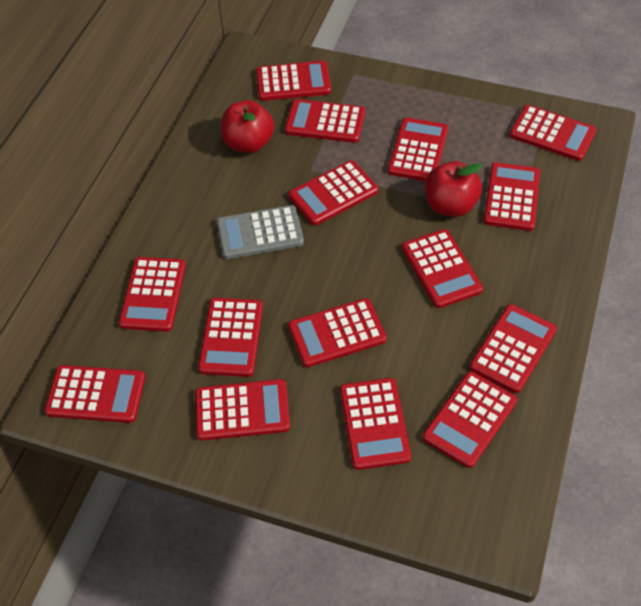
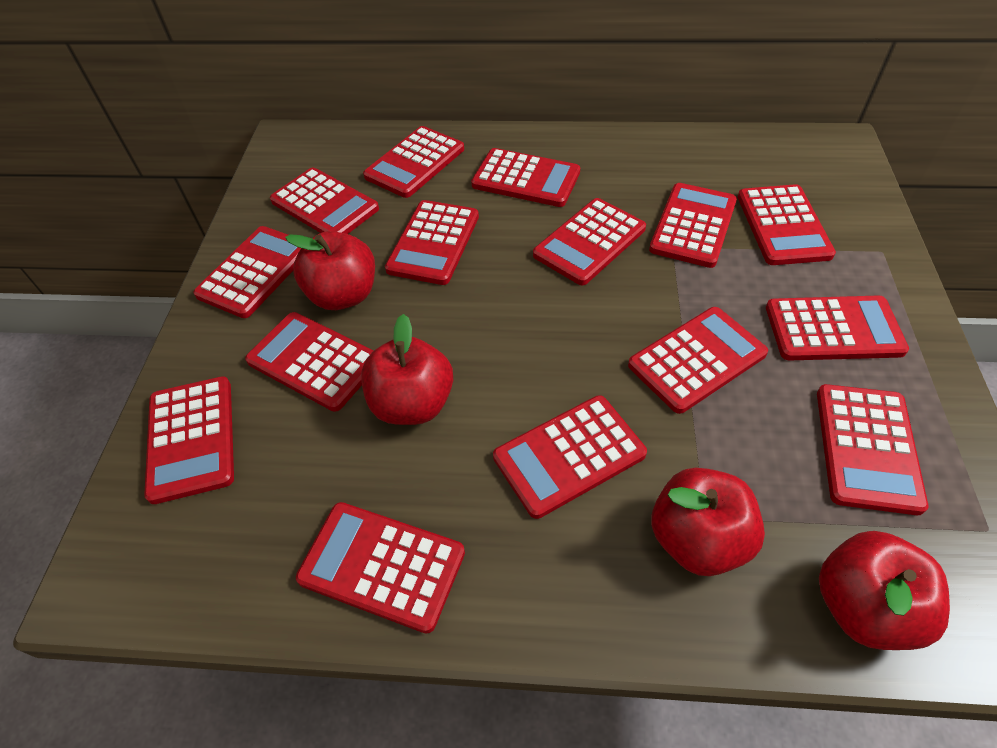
grey calculator: [216,205,304,259] = 1 -> none = 0
red apple: [221,100,274,153] [425,161,483,217] = 2 -> [285,231,375,310] [361,314,453,425] [651,468,765,576] [819,531,950,650] = 4

